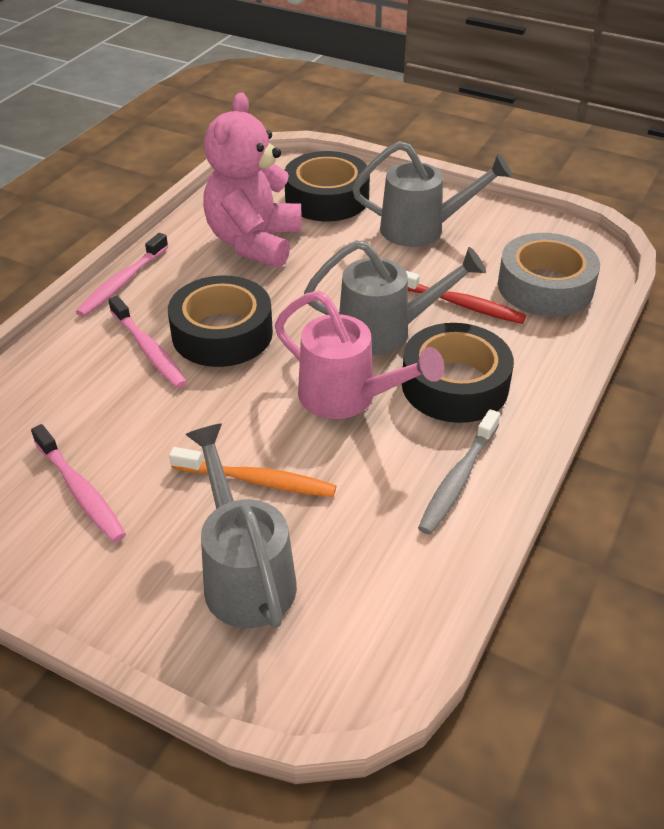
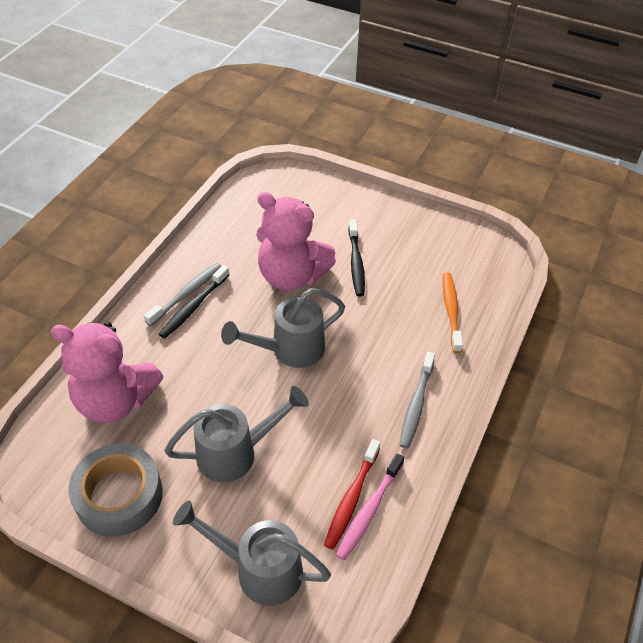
black tape: [168,275,273,367] [285,151,370,221] [402,323,514,423] = 3 -> none = 0
black toothbrush: none = 0 -> [159,265,230,338] [349,219,365,296] = 2
grey toothbrush: [418,409,500,535] = 1 -> [144,263,221,326] [399,352,435,449] = 2
pink teddy bear: [203,92,302,268] = 1 -> [51,322,163,423] [256,192,336,290] = 2
pink toothbrush: [31,424,126,542] [76,233,168,317] [108,296,187,388] = 3 -> [335,453,404,560] = 1
pink watering can: [275,291,444,419] = 1 -> none = 0

